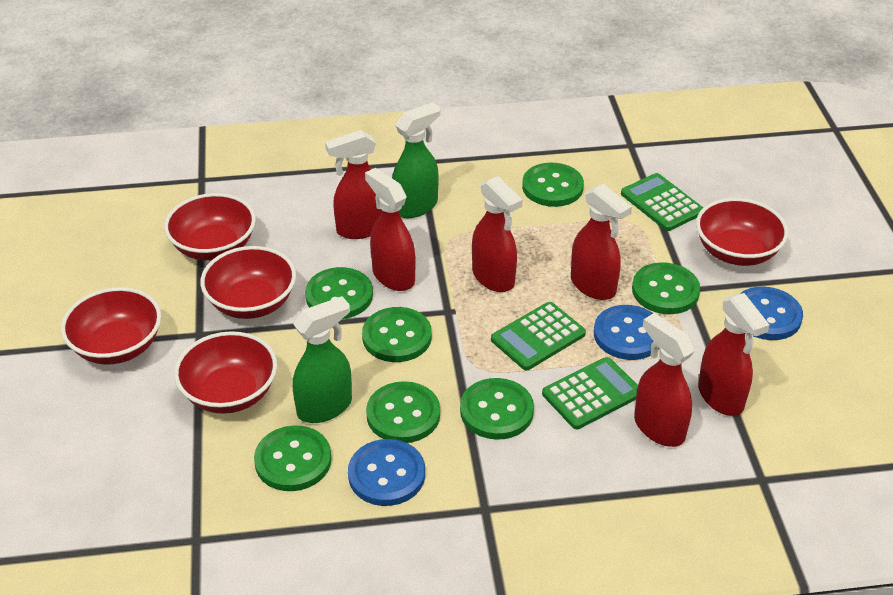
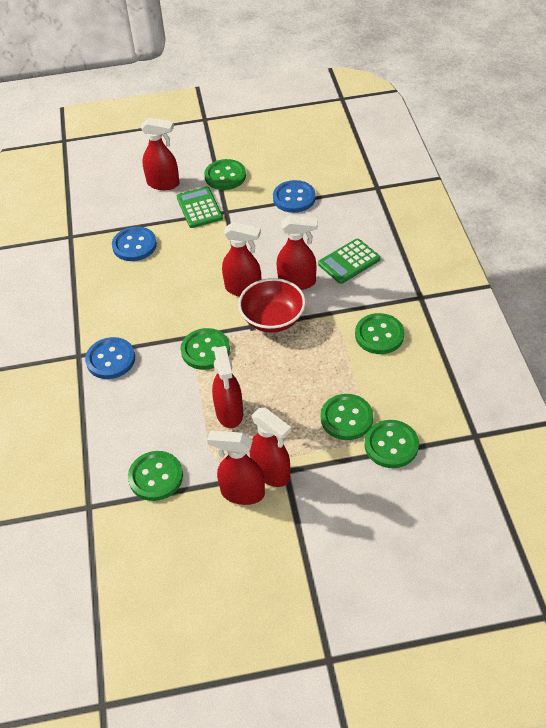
green button: [254,426,332,491] [305,267,373,319] [362,307,432,362] [366,381,440,443] [460,378,534,440] [522,163,584,207] [632,262,700,314] = 7 -> [128,451,183,501] [181,328,230,370] [204,159,246,190] [321,394,373,440] [355,313,404,354] [365,420,419,468] = 6
green calculator: [491,302,586,370] [542,357,638,429] [621,173,703,231] = 3 -> [177,187,223,228] [318,239,381,284] = 2
green spray bottle: [293,296,352,423] [392,102,440,218] = 2 -> none = 0
red bowl: [61,287,161,365] [164,193,256,261] [174,331,277,414] [200,246,296,319] [696,198,788,266] = 5 -> [238,278,306,333] = 1

